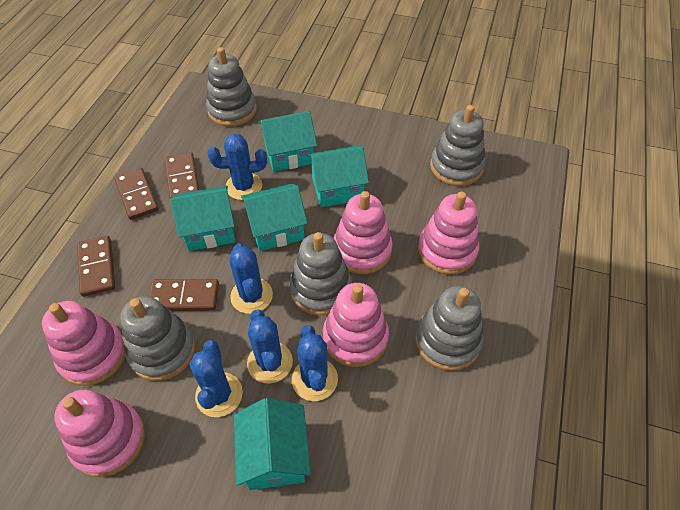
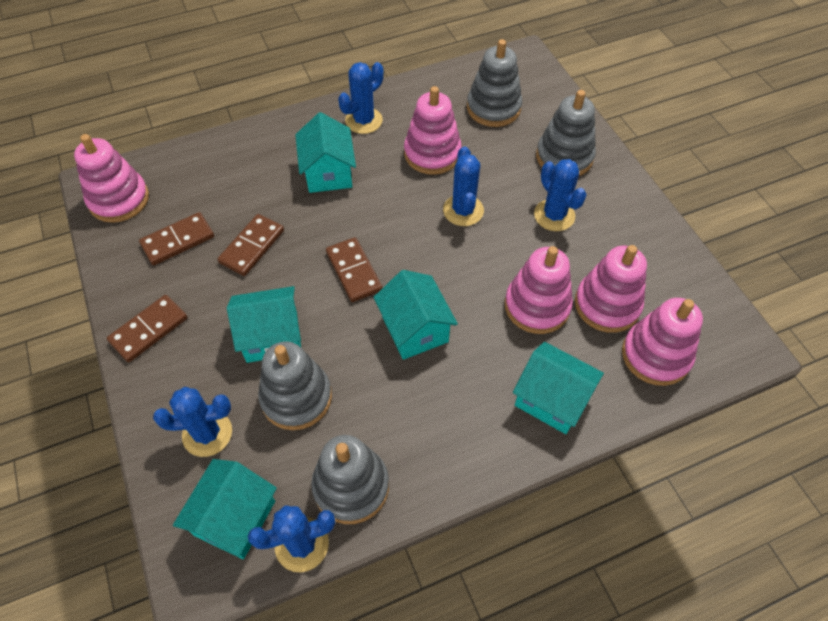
grey stacking toy: [120,296,195,381] [206,47,257,126] [289,232,352,316] [415,286,483,371] [430,105,485,186] = 5 -> [258,341,332,430] [311,435,389,524] [467,39,522,127] [536,90,596,176] = 4

